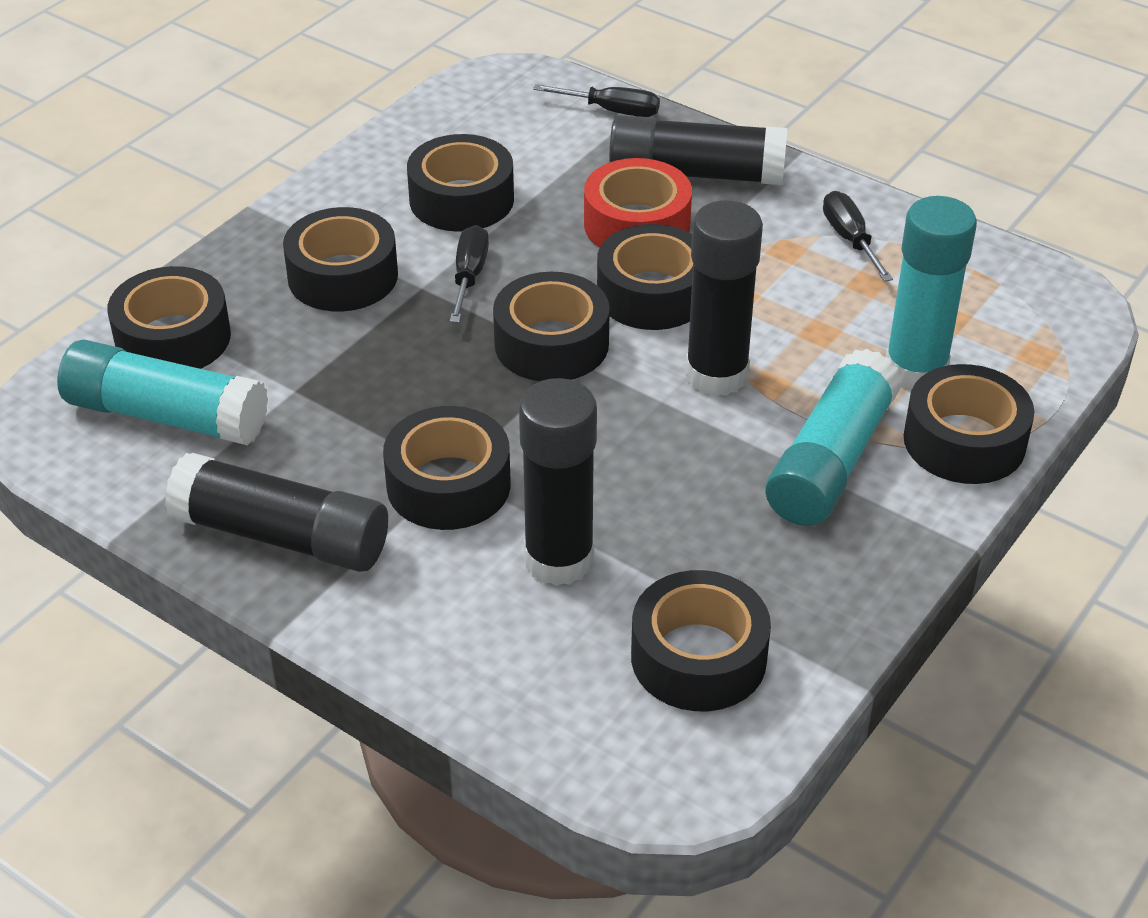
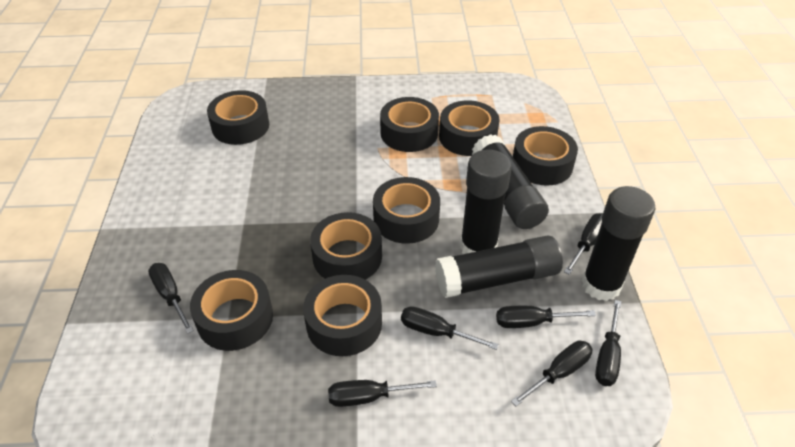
black screwdriver: [450,225,489,323] [533,84,660,117] [823,191,893,282] = 3 -> [148,263,194,334] [328,380,437,407] [401,306,499,350] [496,306,596,328] [511,341,592,406] [564,213,603,275] [595,300,621,386] = 7
red tape: [584,158,692,248] = 1 -> none = 0
turquoise glue stick: [57,339,268,445] [765,349,902,526] [886,196,977,390] = 3 -> none = 0

